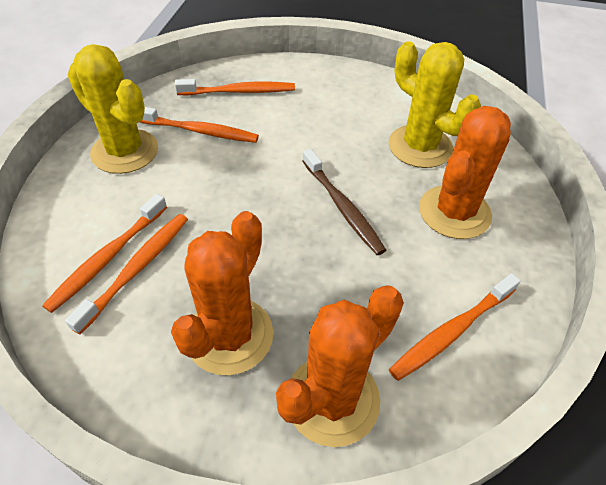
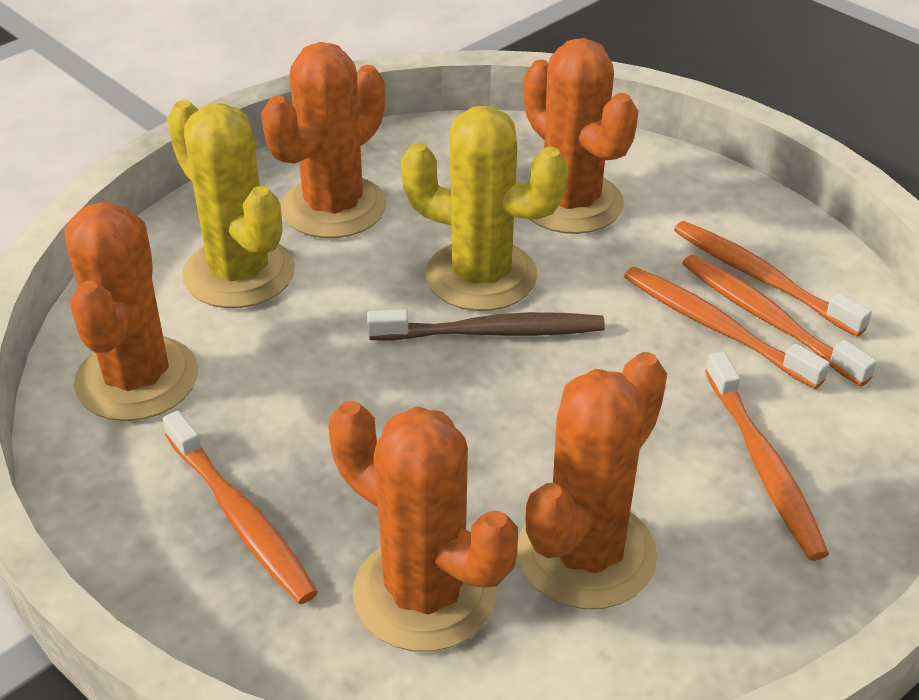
orange cactus: [171,211,273,375] [276,285,404,447] [419,106,511,239] = 3 -> [65,202,198,421] [261,42,386,238] [328,401,518,652] [517,352,667,609] [524,38,638,234] = 5

